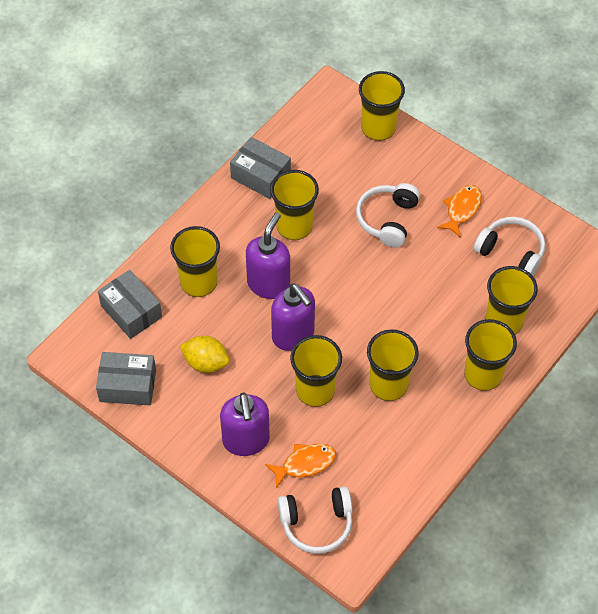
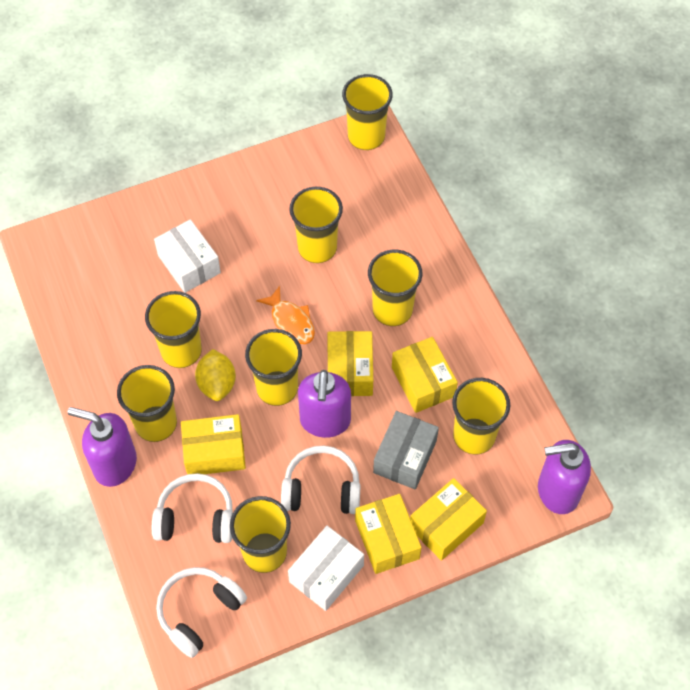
grey box: [96,352,156,405] [98,270,162,339] [230,137,291,199] = 3 -> [373,411,439,490] = 1
orange fish: [265,444,336,489] [437,185,482,238] = 2 -> [256,286,315,344] = 1
white box: none = 0 -> [154,219,221,293] [288,526,364,611] = 2
yellow box: none = 0 -> [181,414,246,474] [328,331,373,396] [355,494,422,574] [392,337,458,413] [410,478,487,561] = 5
yellow cup: [170,226,220,297] [270,170,319,240] [290,335,342,407] [359,71,405,141] [367,329,419,401] [464,319,517,391] [486,266,538,334] = 7 -> [117,365,177,442] [145,291,202,368] [230,496,291,573] [245,329,302,406] [289,187,343,263] [342,74,393,150] [368,250,423,326] [452,378,510,455] = 8

